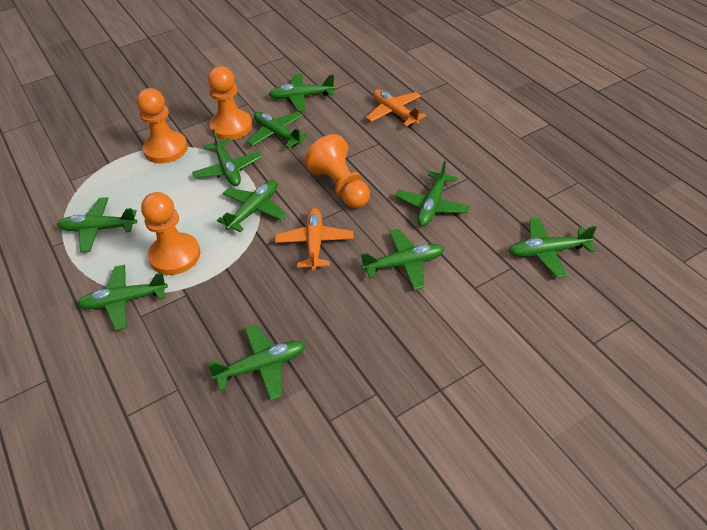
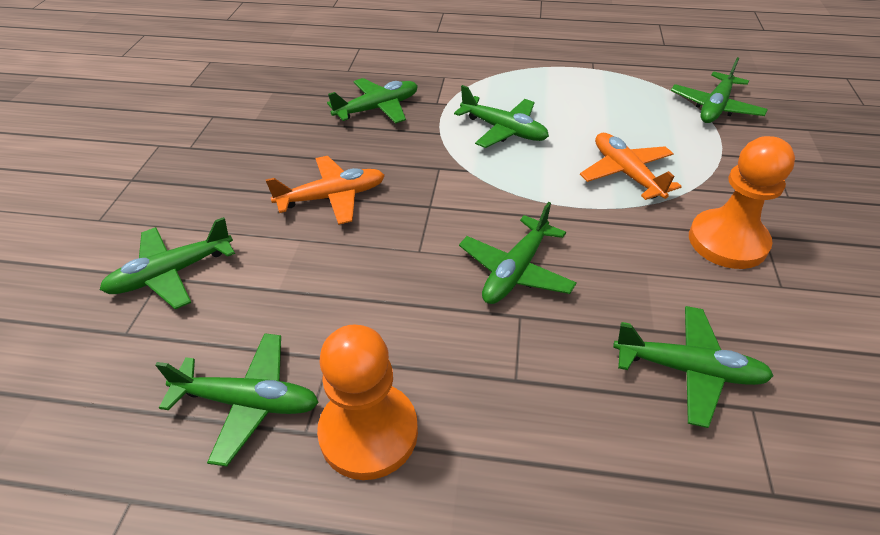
green plane: [57,197,137,252] [77,265,168,331] [192,129,262,186] [207,325,305,400] [217,180,287,232] [247,111,309,148] [269,74,335,111] [361,229,445,290] [395,161,470,226] [509,217,597,278] = 10 -> [100,217,235,309] [155,333,319,467] [327,78,418,124] [454,85,549,148] [459,202,577,304] [613,306,774,428] [671,57,768,123] = 7
orange pawn: [137,88,188,164] [141,192,200,275] [208,66,252,140] [304,134,370,208] = 4 -> [317,324,418,480] [689,136,795,269] = 2

